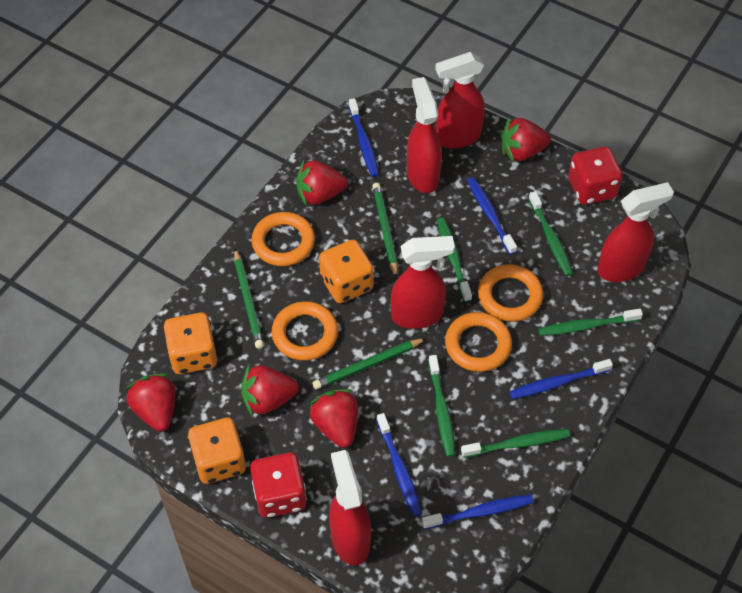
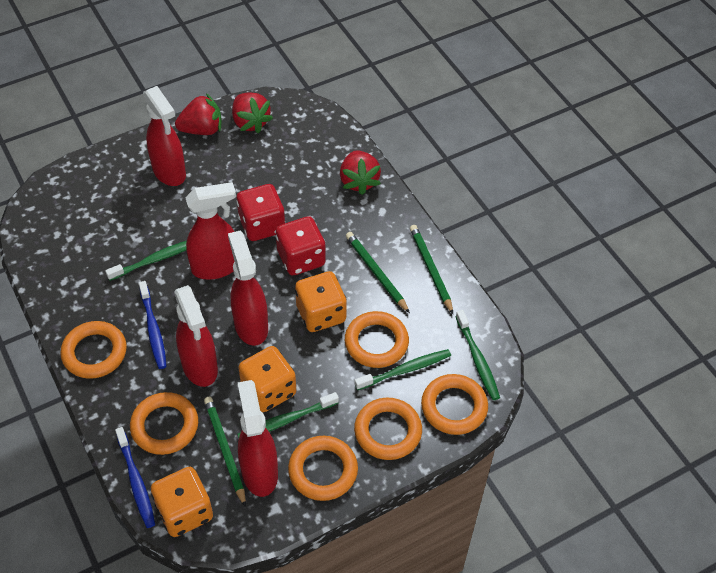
blue toothbrush: [348,98,379,177] [376,413,422,517] [422,494,534,529] [467,177,517,255] [509,359,613,399] = 5 -> [115,427,155,528] [139,281,167,369] = 2
green toothbrush: [428,355,455,457] [437,218,472,302] [461,429,570,458] [528,191,573,276] [538,309,643,336] = 5 -> [105,241,187,281] [237,392,339,438] [354,349,451,390] [456,310,500,400] = 4
orange ring: [251,212,315,266] [272,301,338,361] [445,312,512,372] [478,264,543,322] = 4 -> [60,321,127,379] [130,392,198,455] [288,436,358,501] [345,311,409,368] [354,398,422,460] [421,374,488,435] = 6
red strawberry: [125,373,175,432] [241,365,299,417] [296,160,348,205] [309,389,358,448] [501,117,551,162] = 5 -> [175,93,221,135] [232,92,273,133] [340,151,381,195] = 3

